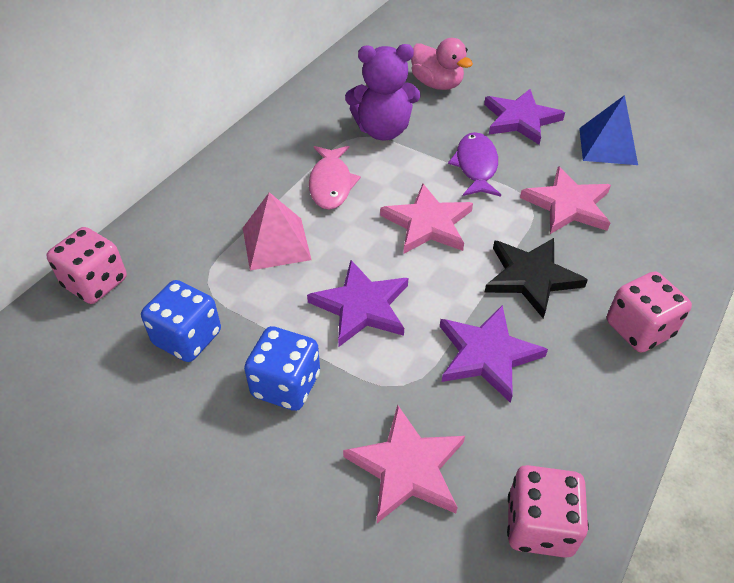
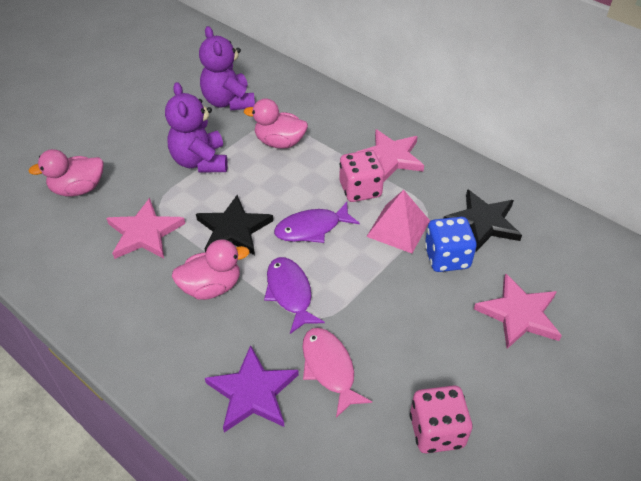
black star: [484,238,588,319] = 1 -> [196,195,273,255] [444,189,522,252] = 2
blue dice: [141,280,221,362] [244,326,320,411] = 2 -> [425,217,477,272] = 1
blue pyramid: [579,95,638,165] = 1 -> none = 0
pink dice: [47,227,127,304] [507,465,589,558] [607,271,692,352] = 3 -> [339,150,384,202] [410,385,472,453] = 2
pink duck: [411,38,473,90] = 1 -> [28,149,104,196] [172,239,250,300] [244,98,308,149] = 3
purple fish: [448,132,501,197] = 1 -> [264,257,325,334] [274,202,360,243] = 2
purple star: [307,260,408,347] [440,305,548,403] [484,89,565,145] = 3 -> [205,345,299,433] = 1
purple teddy bear: [345,44,420,140] = 1 -> [165,82,228,173] [199,26,255,110] = 2

